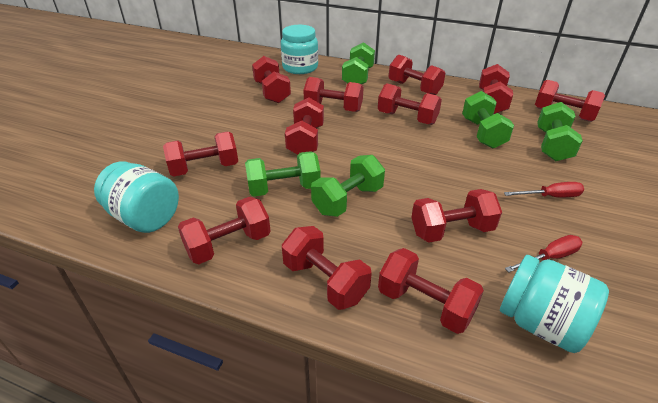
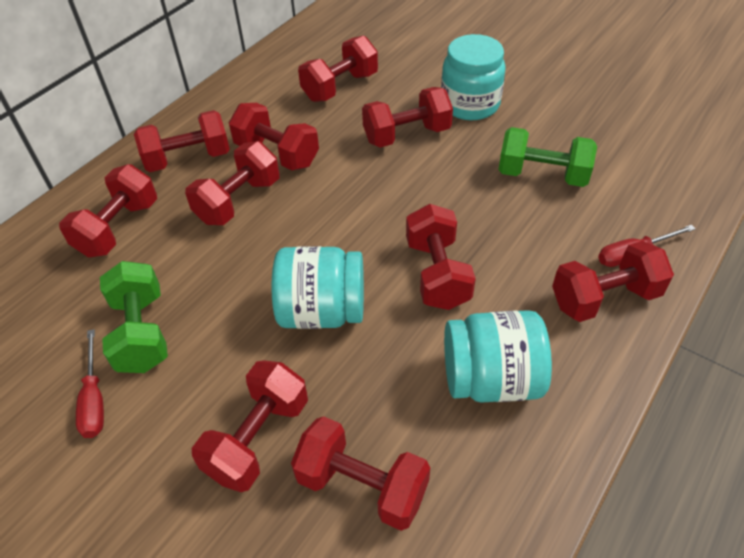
green dumbbell: [245,151,321,197] [311,155,385,217] [342,42,375,84] [462,91,514,149] [537,102,583,161] = 5 -> [100,261,168,373] [498,127,597,187] = 2
red dumbbell: [163,132,238,176] [178,197,271,264] [252,56,291,103] [282,226,372,310] [285,98,324,155] [303,77,364,112] [378,83,442,125] [378,248,484,334] [389,55,445,95] [411,189,502,242] [479,64,513,114] [535,80,605,122] = 12 -> [59,164,157,258] [134,110,230,172] [185,141,280,225] [192,360,308,492] [229,103,319,170] [291,416,430,531] [298,35,378,102] [362,87,453,147] [406,204,476,310] [552,241,674,322] = 10

